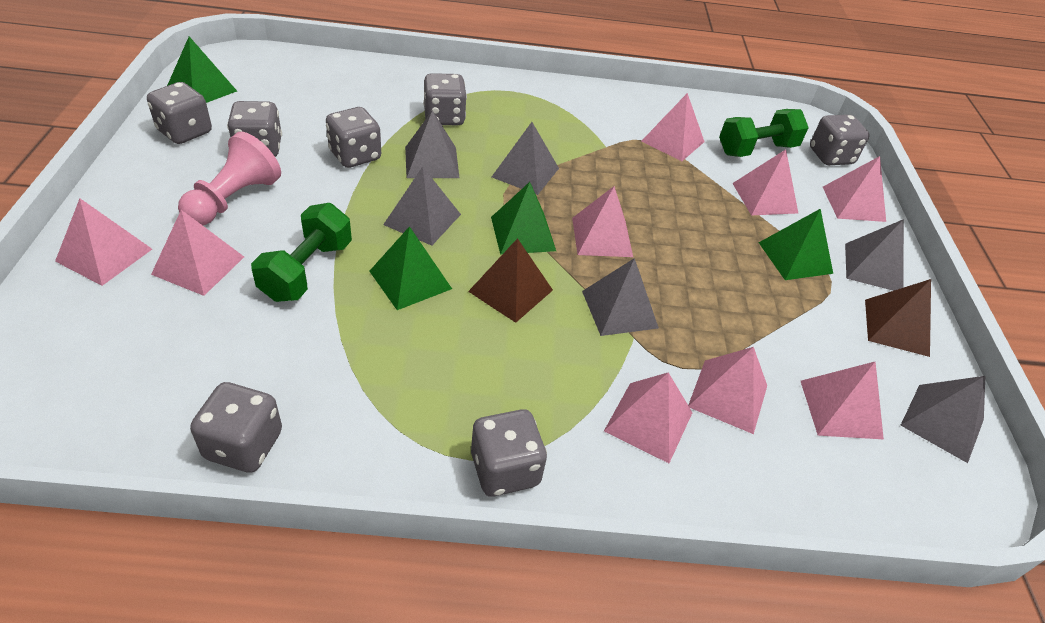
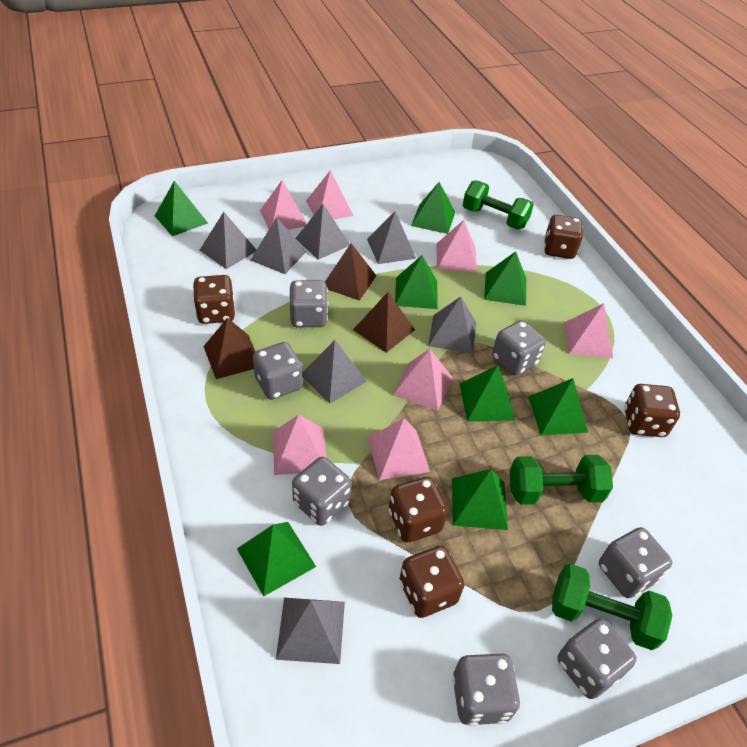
brown dice: none = 0 -> [193,275,235,324] [389,477,448,542] [400,546,464,618] [544,215,583,259] [624,384,680,437] = 5
brown pyramid: [468,238,553,323] [865,279,931,357] = 2 -> [203,318,256,379] [325,243,377,301] [353,292,415,353] = 3
green dumbbell: [251,203,352,302] [719,109,809,157] = 2 -> [463,180,534,229] [509,455,613,505] [552,564,672,650] = 3
green pyramid: [167,36,237,103] [369,226,452,310] [491,182,556,255] [759,208,833,280] = 4 -> [155,181,208,236] [237,522,316,596] [395,255,438,309] [411,182,455,234] [452,469,508,530] [460,365,515,422] [484,251,526,306] [528,378,588,436] = 8
grey pyramid: [383,166,461,246] [405,110,459,178] [492,122,559,195] [582,258,659,336] [845,219,904,291] [901,376,985,463] = 6 -> [200,212,256,269] [251,217,307,274] [276,598,345,664] [295,204,350,260] [302,340,367,404] [367,211,416,264] [428,296,476,354] = 7
pink pawn: [178,132,281,226] = 1 -> none = 0
pink pyramid: [55,199,152,286] [151,210,244,296] [572,186,633,257] [604,372,693,463] [642,93,705,161] [688,347,767,434] [732,149,798,216] [801,362,884,439] [823,156,886,222] = 9 -> [260,180,307,230] [273,414,327,475] [306,171,354,219] [368,418,430,480] [393,349,453,411] [436,220,477,272] [564,303,613,358] = 7

